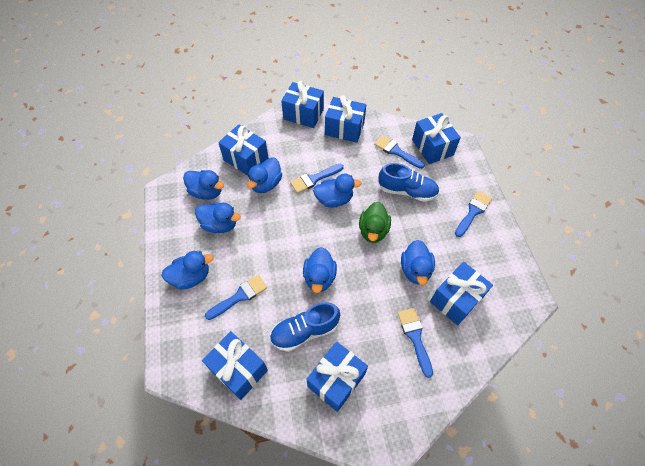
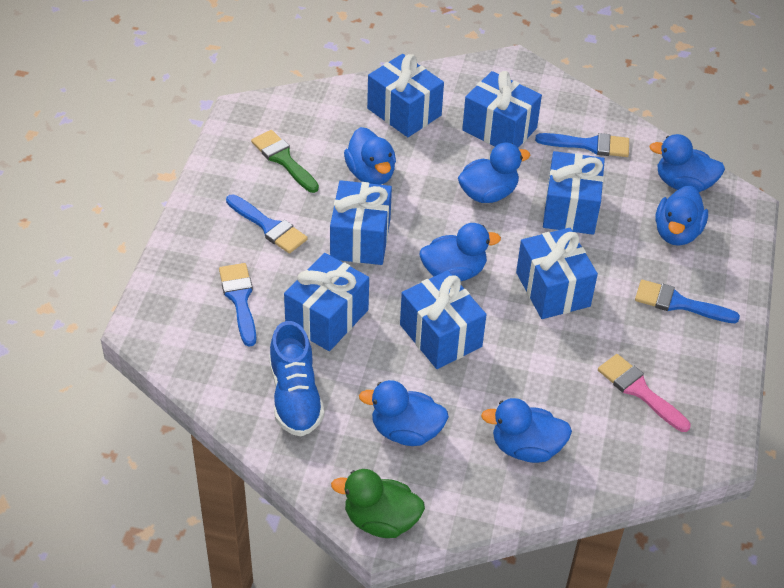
blue brush: [205,275,267,320] [290,164,344,193] [374,135,425,169] [398,308,433,378] [455,191,492,237] = 5 -> [219,263,256,347] [226,194,308,253] [535,133,629,157] [635,280,740,323] = 4
blue shoe: [270,302,340,352] [378,163,439,202] = 2 -> [269,321,324,436] = 1
green brush: none = 0 -> [251,130,319,193] = 1
pink brush: none = 0 -> [598,354,691,432] = 1

